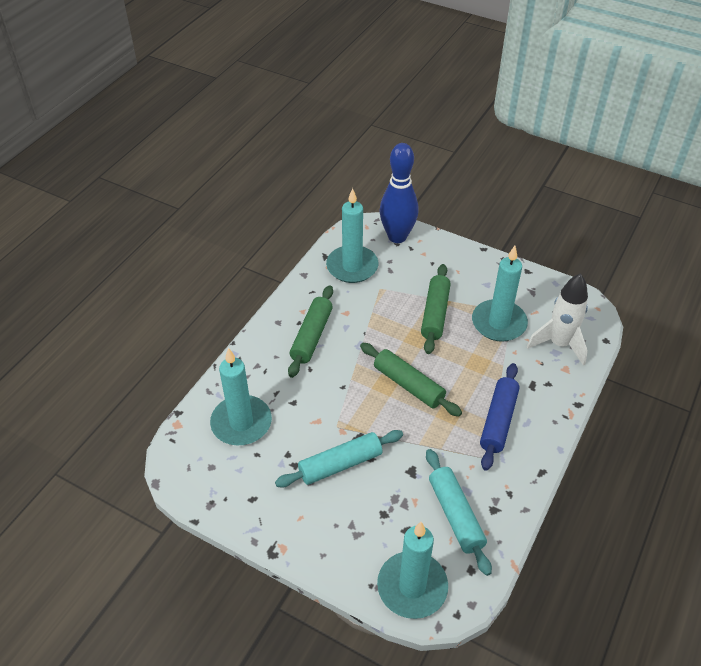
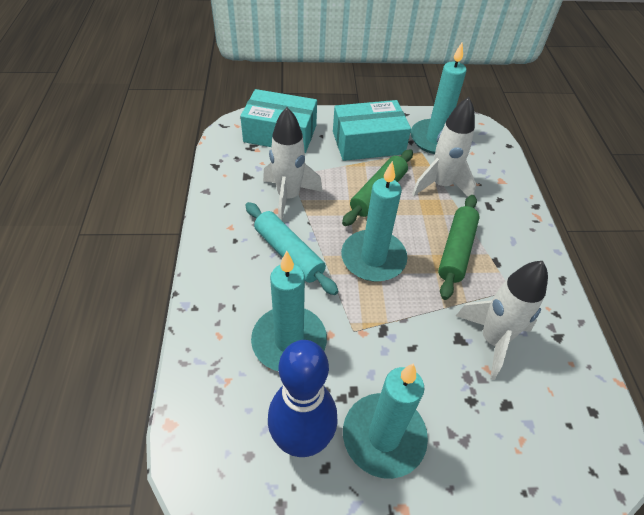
blue rolling pin: [480,363,520,471] = 1 -> none = 0
green rolling pin: [288,285,333,378] [360,343,462,416] [421,264,451,354] = 3 -> [342,149,413,226] [438,195,480,300] = 2
turquoise box: none = 0 -> [240,89,317,153] [333,100,411,161] = 2
turquoise rolling pin: [275,430,403,488] [426,449,492,576] = 2 -> [245,202,338,295] = 1
white rocket: [527,273,588,366] = 1 -> [263,107,323,221] [412,97,476,197] [456,261,548,380] = 3

